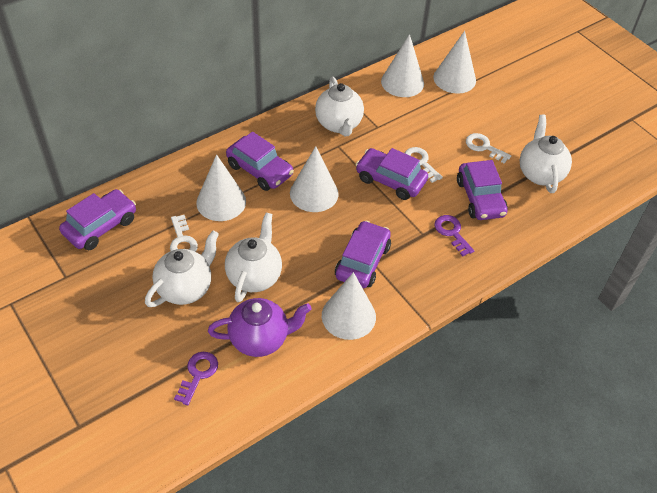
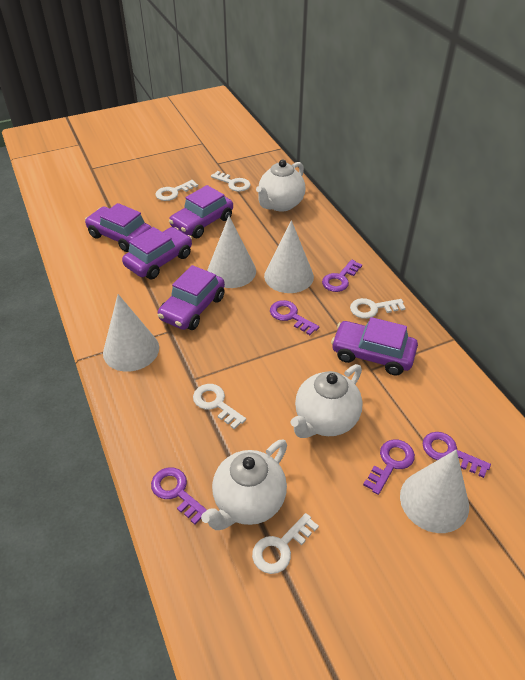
purple key: [174,352,218,405] [435,215,474,256] = 2 -> [151,467,207,525] [270,300,319,335] [322,260,362,292] [363,439,415,495] [423,432,491,478] = 5
purple teapot: [208,298,312,357] = 1 -> none = 0
white cone: [196,154,246,221] [290,146,339,212] [322,272,376,340] [381,34,424,97] [433,31,476,94] = 5 -> [103,294,159,372] [207,216,256,288] [264,220,314,293] [400,450,469,533] = 4
white key: [170,215,198,252] [405,147,443,183] [466,133,511,164] = 3 -> [156,180,198,201] [193,384,246,429] [211,171,251,192] [252,513,319,574] [350,298,406,319] = 5
white teapot: [145,230,219,307] [225,213,282,302] [315,77,364,137] [520,115,572,193] = 4 -> [201,439,287,530] [256,159,305,212] [291,364,363,438] = 3

